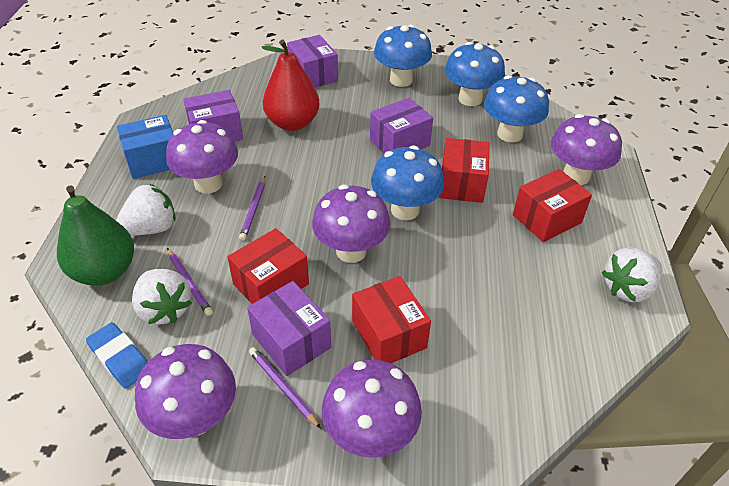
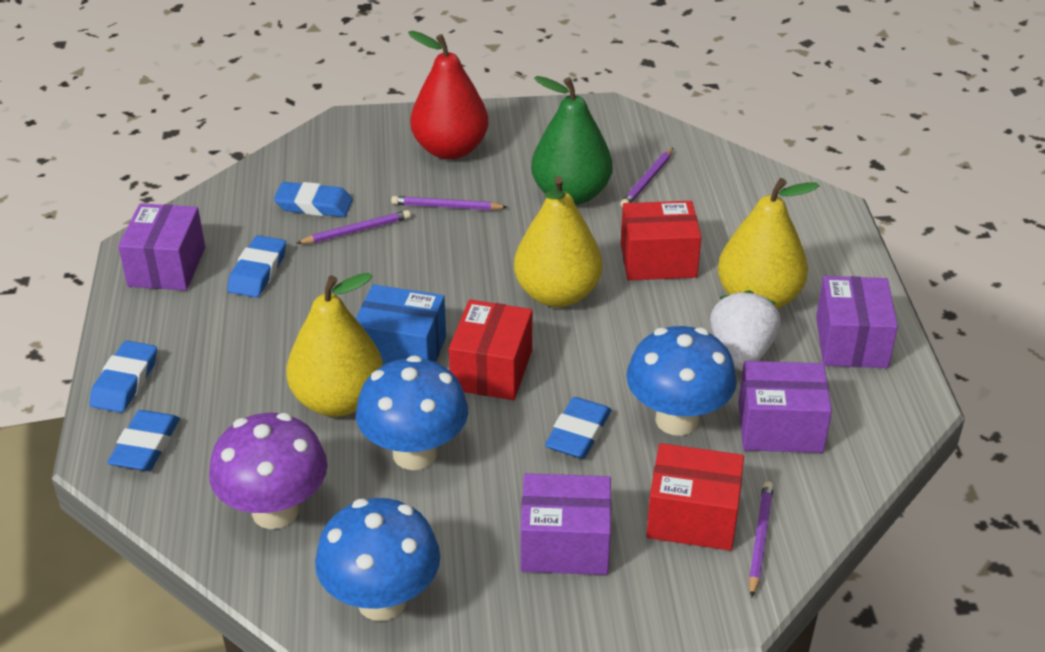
blue eraser: [86,322,148,389] = 1 -> [89,341,157,413] [107,410,180,471] [227,235,286,297] [274,182,353,217] [545,397,611,459] = 5
blue mushroom: [371,145,444,220] [374,25,432,87] [445,42,505,106] [484,75,549,142] = 4 -> [315,498,440,621] [356,355,468,470] [626,326,737,436] = 3
purple mushroom: [135,344,236,439] [166,120,238,194] [312,185,391,263] [322,360,422,458] [551,114,622,185] = 5 -> [209,413,328,529] = 1
purple pencil: [167,248,213,316] [239,176,265,241] [249,347,321,429] = 3 -> [296,210,411,244] [391,196,507,210] [620,148,673,208] [749,481,774,598] = 4
red box: [227,228,309,304] [352,276,431,363] [439,138,489,203] [513,169,592,242] = 4 -> [449,299,532,400] [621,201,701,280] [646,443,744,551] = 3
white strawberry: [116,184,175,236] [132,269,192,325] [602,247,662,302] = 3 -> [710,290,781,371] = 1
yellow pear: none = 0 -> [286,273,383,417] [514,176,602,307] [718,178,820,309] = 3

